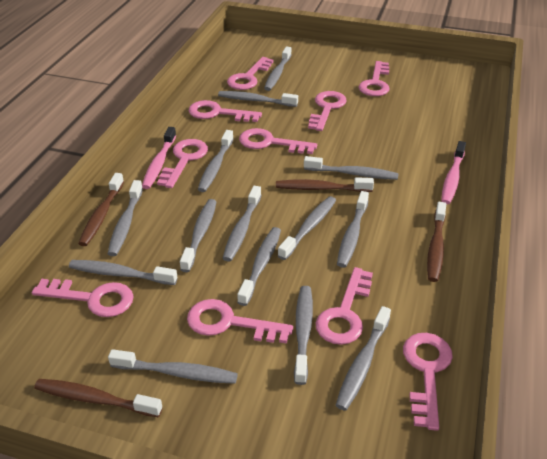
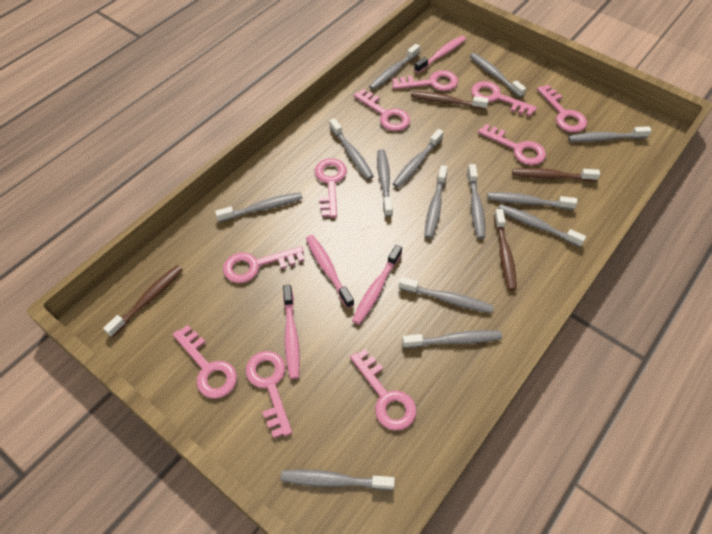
pink toothbrush: [142,127,176,189] [441,141,466,204] = 2 -> [283,285,300,379] [306,235,354,308] [352,245,402,324] [414,36,466,73] = 4

